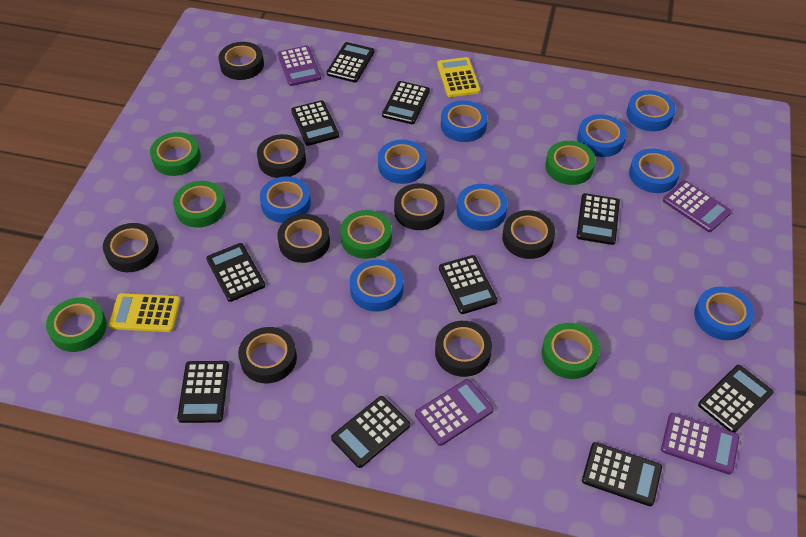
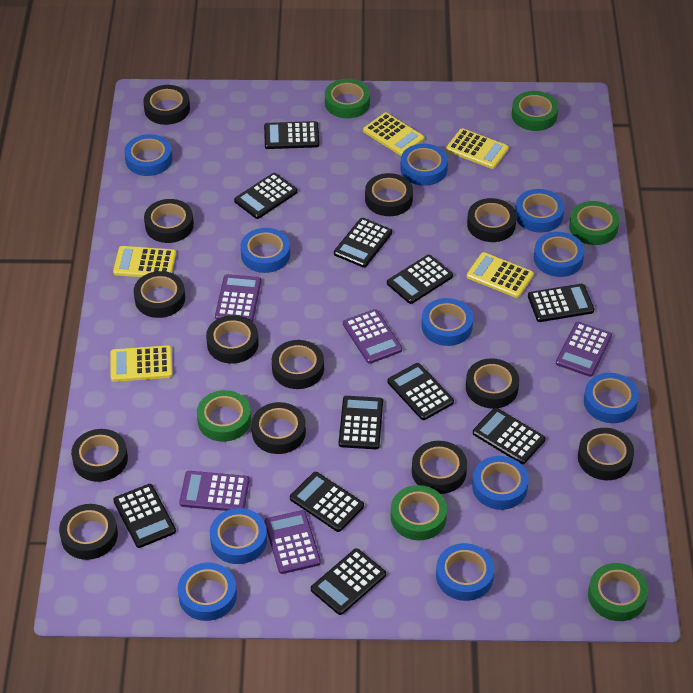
black calculator: [177,361,229,423] [206,243,265,302] [291,100,339,146] [327,42,375,83] [331,396,410,468] [382,81,430,124] [439,255,498,314] [576,193,620,245] [582,442,662,506] [698,365,773,432] = 10 -> [113,484,176,548] [234,173,298,219] [264,121,319,149] [290,472,364,532] [311,548,386,615] [334,218,392,268] [339,396,383,449] [387,255,453,304] [388,363,454,420] [473,408,545,464] [528,284,594,322] = 11
black tape: [103,223,159,272] [219,42,264,80] [238,327,297,383] [257,134,306,178] [277,214,330,263] [394,183,444,230] [435,321,492,377] [502,210,555,259] = 8 -> [59,504,118,560] [71,429,128,482] [134,271,185,318] [143,85,190,125] [144,199,194,243] [206,315,259,364] [251,402,306,454] [272,340,324,389] [365,173,413,216] [412,441,467,494] [466,358,519,408] [467,198,517,242] [578,428,634,480] = 13
blue tape: [260,176,311,223] [350,260,403,312] [378,140,426,184] [441,100,488,142] [457,184,508,231] [577,114,627,157] [627,90,676,131] [629,148,681,193] [694,287,754,340] = 9 -> [124,134,172,176] [178,563,237,621] [210,508,267,564] [240,228,290,273] [400,144,448,186] [422,298,473,346] [436,543,494,601] [472,456,529,510] [515,189,564,233] [534,232,585,277] [584,373,639,423] = 11
purple calculator: [278,46,321,86] [415,379,494,446] [661,413,739,475] [663,180,732,232] = 4 -> [179,471,249,511] [215,274,261,322] [264,510,321,574] [343,309,402,364] [556,322,612,377] = 5
yellow calculator: [109,293,180,332] [437,57,480,97] = 2 -> [110,345,173,382] [113,246,176,277] [363,113,424,156] [446,128,509,169] [467,252,534,298] = 5

